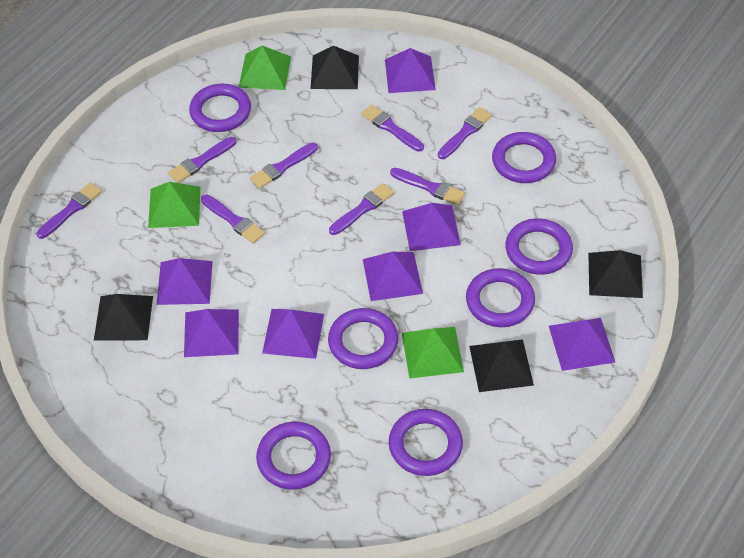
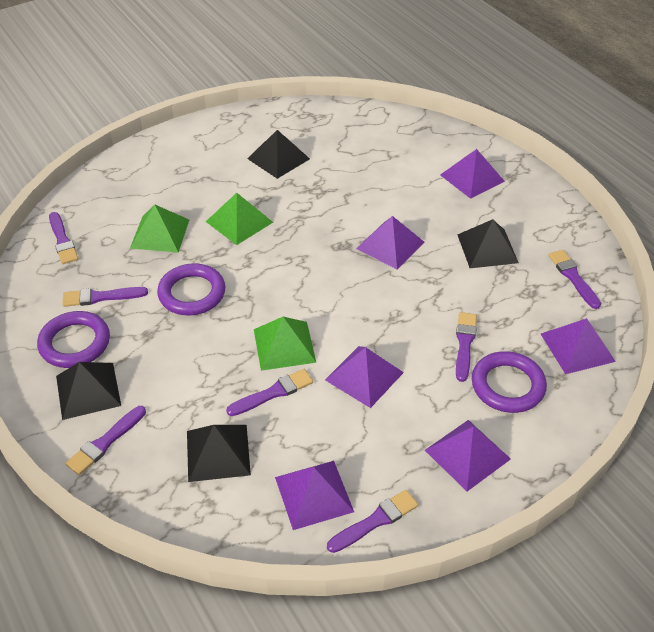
purple brush: [37,182,102,239] [168,137,236,183] [201,195,265,244] [250,142,318,188] [329,183,394,235] [361,105,424,152] [390,168,465,205] [438,107,492,159] = 8 -> [49,212,78,264] [62,287,148,307] [65,406,146,475] [226,369,313,416] [327,490,418,553] [456,312,477,382] [548,250,601,309] = 7
purple pyramid: [157,258,213,305] [184,309,239,357] [262,309,324,359] [363,252,423,301] [385,48,436,93] [402,203,461,251] [549,318,616,371] = 7 -> [275,461,354,530] [325,346,404,408] [356,216,424,269] [425,420,511,491] [440,149,505,199] [541,318,616,374] = 6
purple ring: [189,84,251,132] [256,422,331,490] [328,308,398,369] [389,409,463,476] [466,268,535,327] [492,132,556,183] [505,218,573,275] = 7 -> [37,311,110,368] [157,263,225,315] [472,351,547,413] = 3

